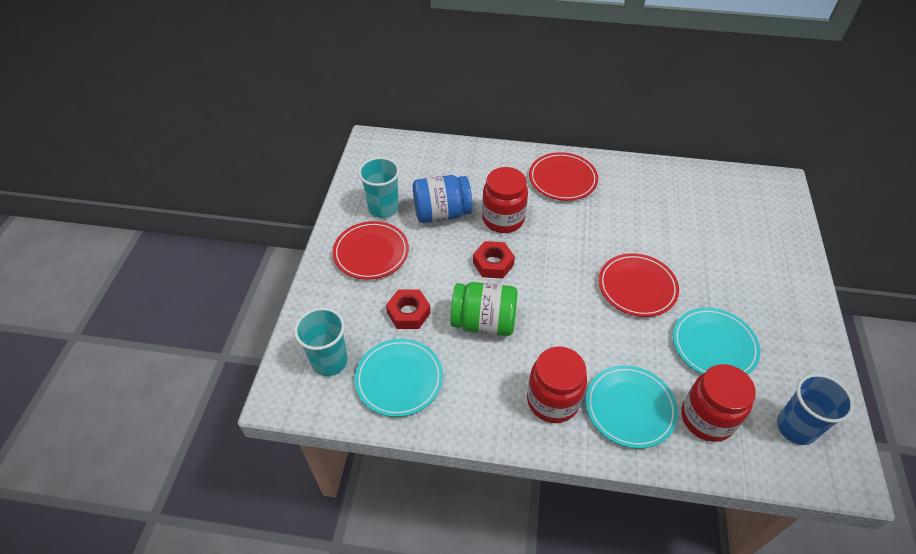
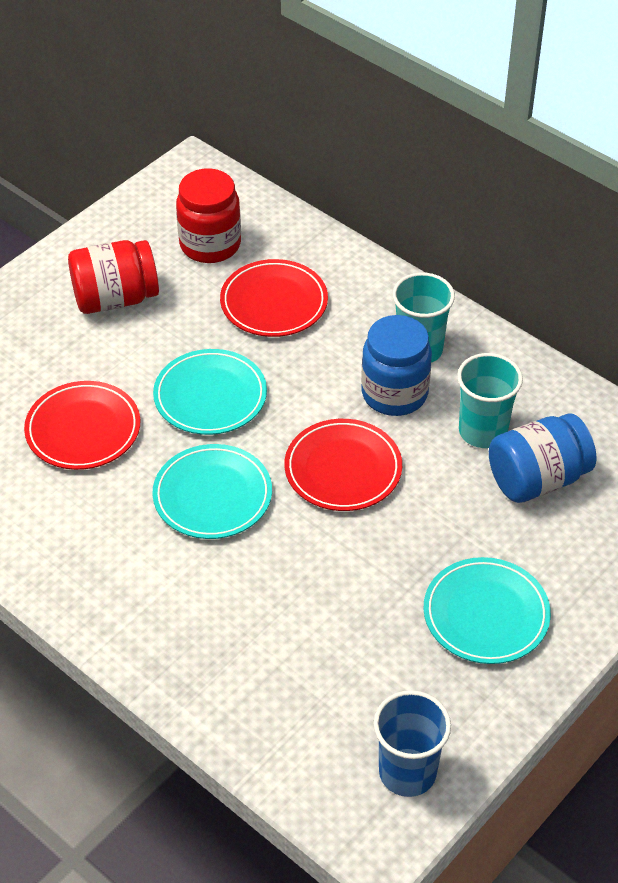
blue jar: [413,175,472,223] = 1 -> [361,315,432,416] [489,414,596,503] = 2
green jar: [450,282,518,336] = 1 -> none = 0
red jar: [482,167,528,233] [527,347,587,423] [682,364,756,442] = 3 -> [68,240,159,314] [176,169,241,263] = 2
red nut: [386,290,431,329] [473,241,515,279] = 2 -> none = 0

